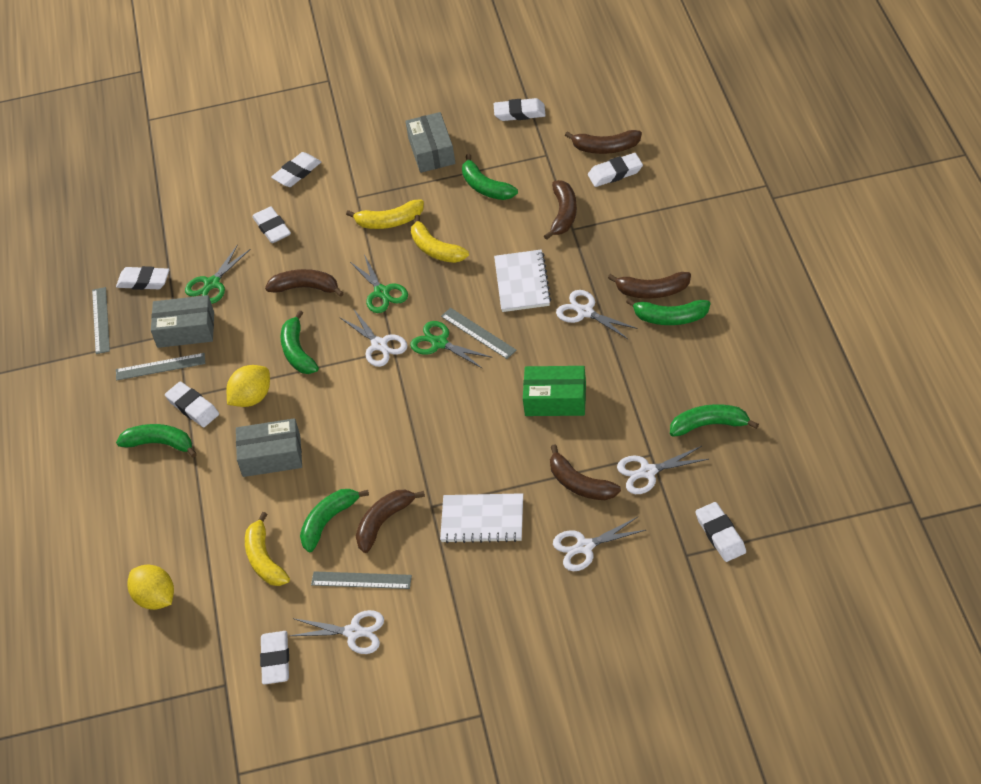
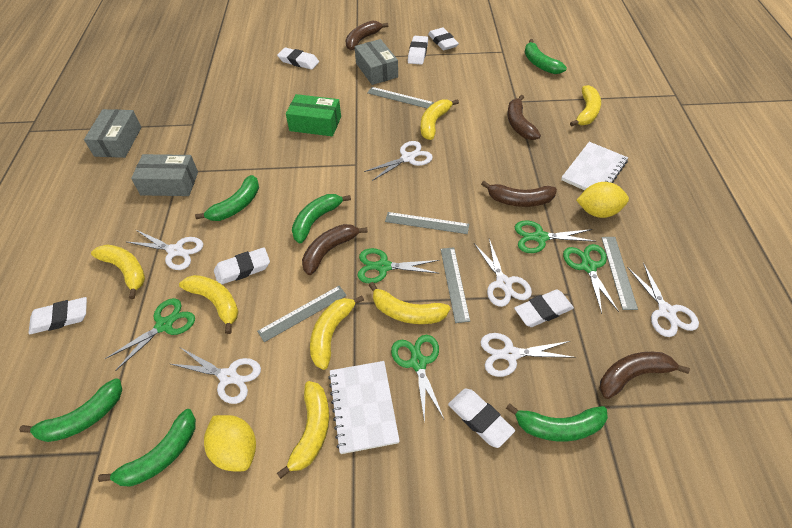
brown banana: [265,269,344,297] [356,490,425,553] [544,180,577,240] [550,444,621,500] [565,130,642,154] [608,272,691,299] = 6 -> [302,224,368,275] [345,20,388,50] [481,181,557,207] [507,95,541,140] [600,352,690,399] = 5
green scissors: [185,244,251,304] [350,255,408,313] [410,321,492,369] = 3 -> [105,298,195,371] [358,248,439,283] [391,335,444,424] [515,220,597,253] [563,244,619,314] = 5
grey ruler: [92,287,110,354] [116,353,205,381] [311,571,412,589] [441,308,517,359] = 4 -> [257,286,347,342] [367,87,434,108] [385,212,469,234] [441,247,470,323] [601,237,638,310] = 5
white eraser: [116,266,170,290] [165,382,219,427] [252,207,291,243] [260,631,289,685] [271,152,321,187] [494,98,546,121] [588,153,643,187] [695,502,746,562] = 8 -> [29,297,87,334] [214,247,270,284] [277,47,319,70] [408,36,428,65] [428,28,459,50] [448,389,515,448] [514,289,574,327] = 7
white scissors: [290,610,384,654] [340,308,407,367] [553,517,646,571] [556,290,638,339] [617,446,709,494] = 5 -> [127,229,203,270] [171,348,261,404] [364,141,433,181] [474,239,532,307] [481,333,576,377] [628,263,699,337] = 6
yellow banana: [245,512,290,586] [346,200,424,229] [411,215,469,263] = 3 -> [91,244,145,299] [179,275,239,334] [277,381,329,479] [310,296,364,370] [368,282,450,324] [421,99,459,140] [570,85,601,126] = 7

